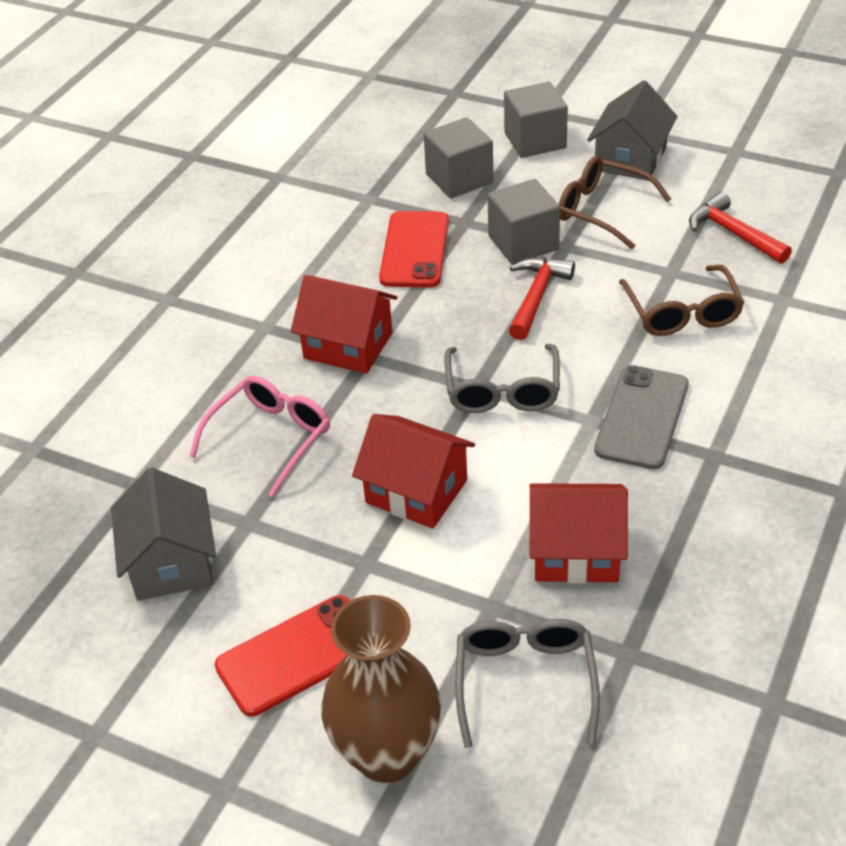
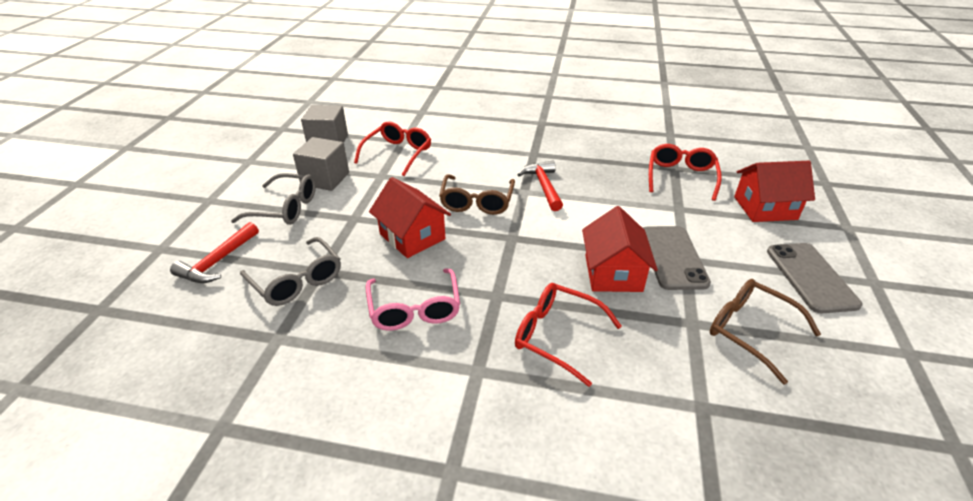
brown vase: [321,595,441,783] = 1 -> none = 0
grey cube: [424,117,494,198] [488,179,560,264] [504,82,568,158] = 3 -> [293,137,349,191] [301,105,348,142] = 2
grey house: [111,468,216,601] [587,80,678,181] = 2 -> none = 0
grey phone: [594,365,689,469] = 1 -> [643,226,711,290] [767,243,862,313] = 2
red glasses: none = 0 -> [354,121,431,176] [515,283,622,387] [649,144,722,201] = 3
red phone: [215,595,350,716] [379,211,449,288] = 2 -> none = 0

